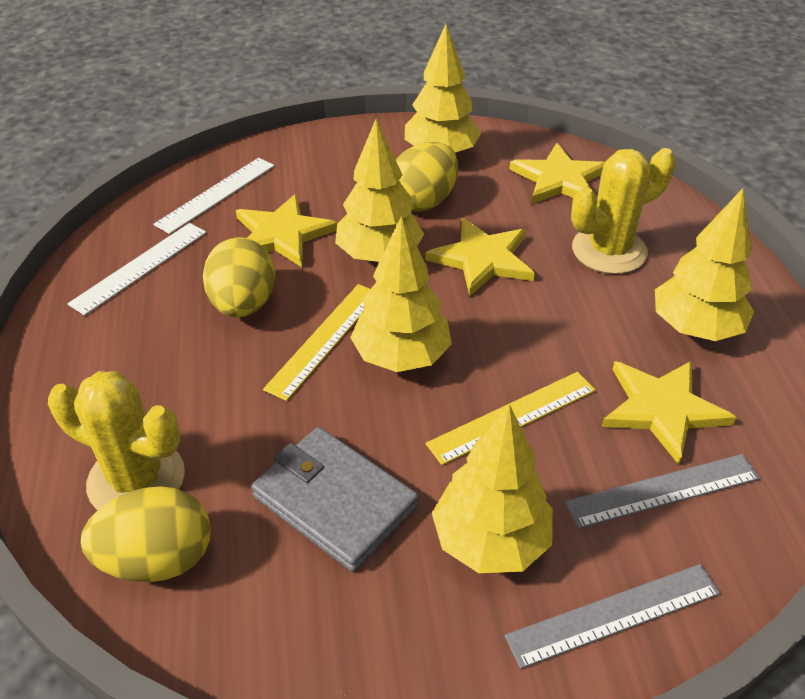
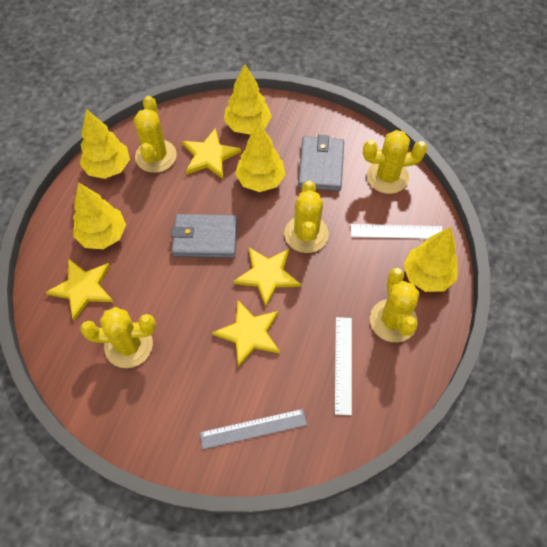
grey ruler: [505,564,721,669] [564,454,760,529] = 2 -> [200,409,307,449] = 1
grey wallet: [251,427,419,572] = 1 -> [171,214,238,258] [298,135,344,191] = 2
yellow cactus: [48,371,185,510] [571,148,676,274] = 2 -> [80,307,156,368] [134,96,177,173] [284,181,329,253] [363,130,427,194] [370,268,419,342] = 5
yellow egg: [81,486,211,582] [203,237,275,318] [396,142,458,212] = 3 -> none = 0
yellow ruler: [263,284,370,401] [426,372,596,465] = 2 -> none = 0

